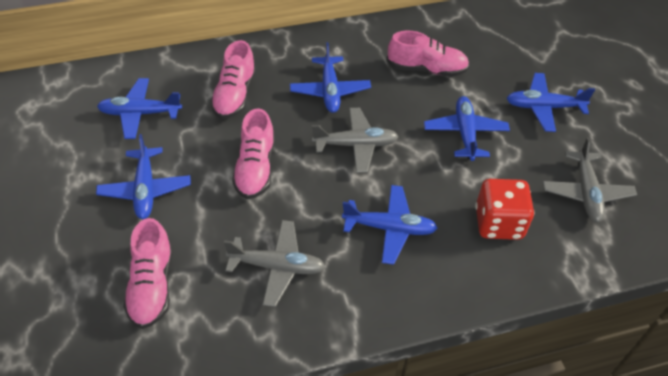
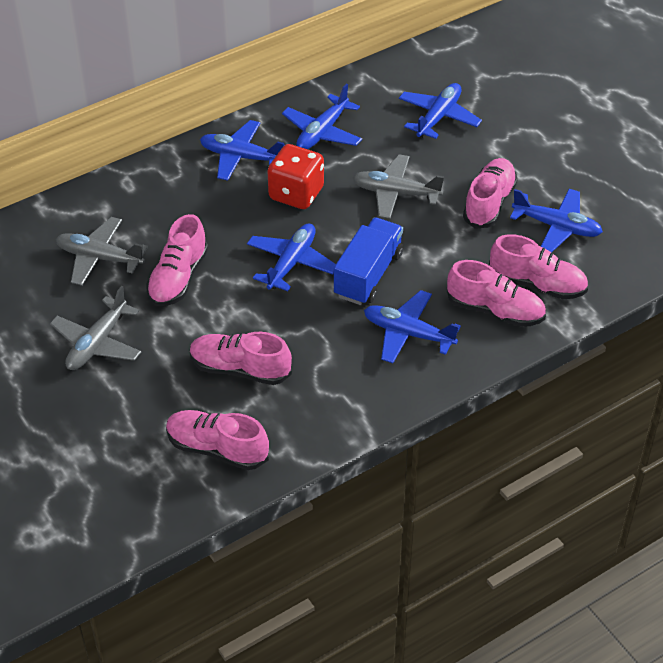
blue truck: none = 0 -> [334,217,403,305] = 1
pink shoe: [124,218,173,329] [210,40,256,119] [232,108,275,199] [387,31,469,77] = 4 -> [146,214,208,306] [166,410,269,470] [190,332,292,385] [447,260,546,327] [463,158,518,229] [489,234,588,299] = 6

